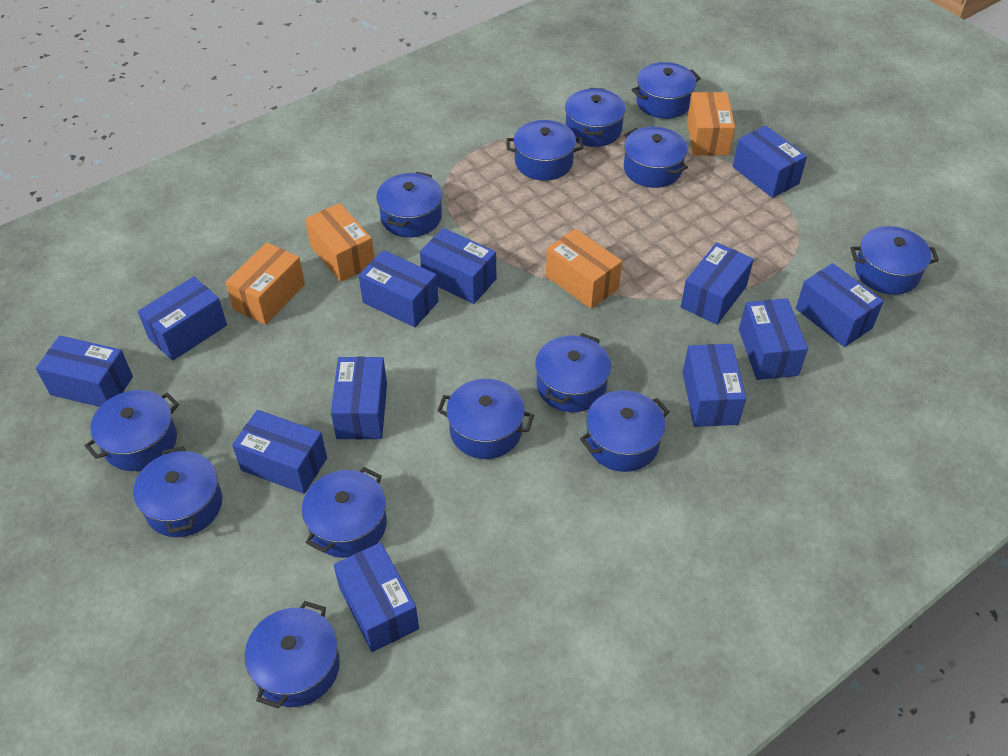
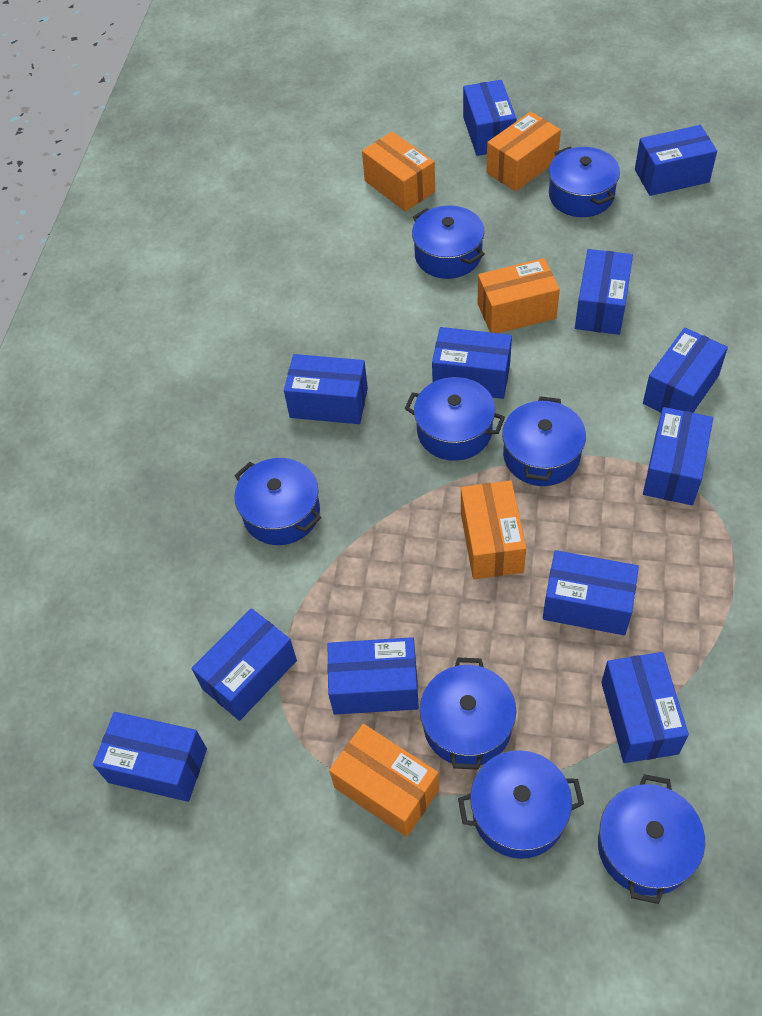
blue pot: [85,390,179,471] [133,446,222,537] [245,601,340,709] [302,467,387,558] [376,172,442,238] [437,379,534,459] [506,120,583,181] [535,333,611,412] [565,88,626,147] [580,390,670,472] [624,127,688,188] [631,62,701,119] [851,226,939,295] = 13 -> [234,458,321,545] [405,377,505,461] [412,205,485,279] [420,657,516,770] [458,750,584,859] [502,396,586,486] [549,147,620,217] [598,774,705,904] = 8
orange box: [225,242,305,325] [305,203,374,282] [546,229,622,309] [687,92,735,156] = 4 -> [329,724,439,837] [362,131,435,212] [461,480,526,579] [478,258,560,333] [487,112,561,192] = 5

